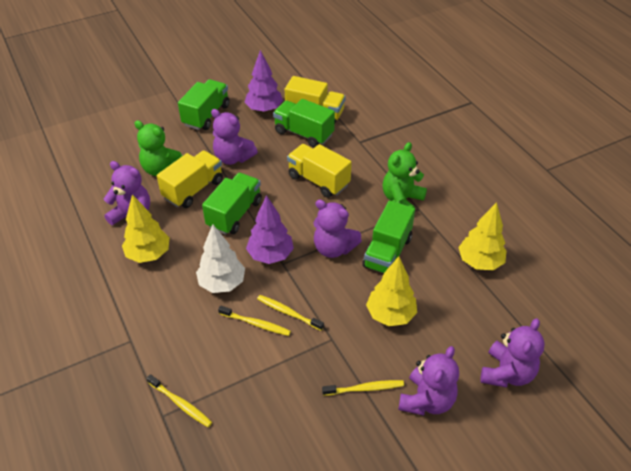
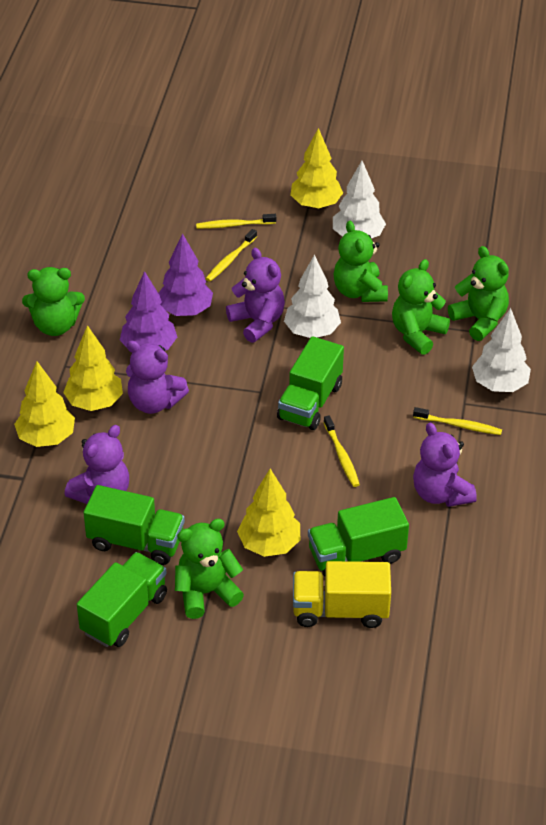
green teddy bear: [134,120,183,176] [383,142,427,208] = 2 -> [22,267,85,336] [175,518,244,619] [333,221,388,302] [392,259,450,355] [448,246,509,341] = 5
purple teddy bear: [103,161,150,225] [211,109,258,165] [314,200,362,258] [398,346,459,416] [480,318,545,387] = 5 -> [65,425,129,504] [126,341,189,414] [226,248,285,343] [413,422,477,507] = 4
white tree: [196,224,245,293] = 1 -> [284,255,341,338] [333,161,386,238] [472,308,531,392] = 3
yellow tree: [122,194,170,263] [366,256,417,326] [458,202,507,270] = 3 -> [14,361,75,447] [63,325,123,411] [237,469,300,557] [290,128,343,209] = 4
yellow truck: [157,150,223,208] [285,76,346,123] [287,144,352,198] = 3 -> [293,561,391,628] = 1

